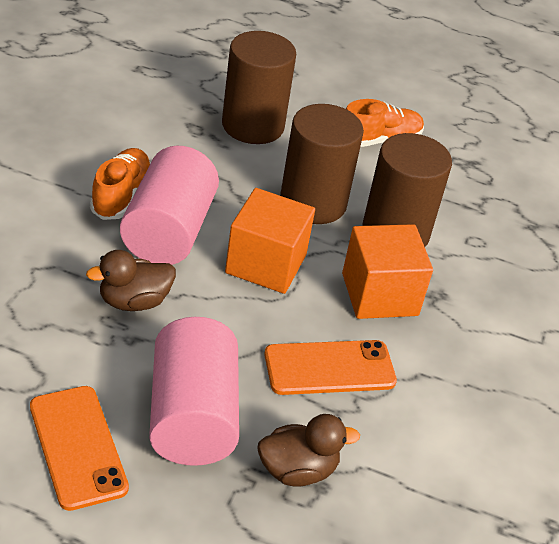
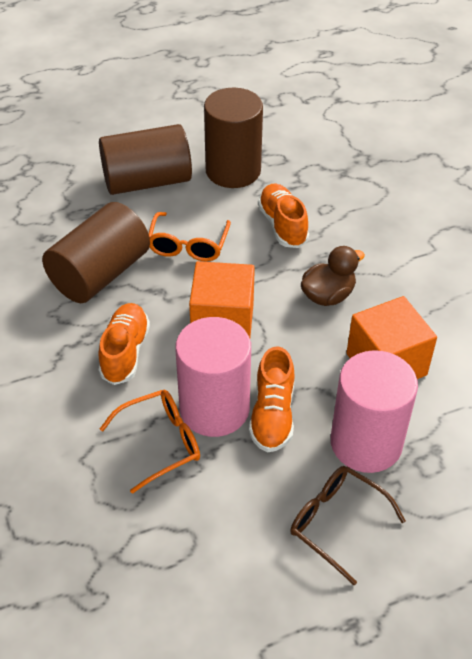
brown duck: [86,250,176,311] [257,414,360,487] = 2 -> [301,246,365,306] = 1
brown glasses: none = 0 -> [290,466,406,585] = 1
orange glasses: none = 0 -> [100,390,200,494] [148,212,231,261] = 2
orange phone: [30,386,129,511] [264,340,397,395] = 2 -> none = 0
orange shoe: [90,148,151,220] [346,99,424,147] = 2 -> [98,303,150,385] [249,346,295,453] [258,184,309,248] = 3

